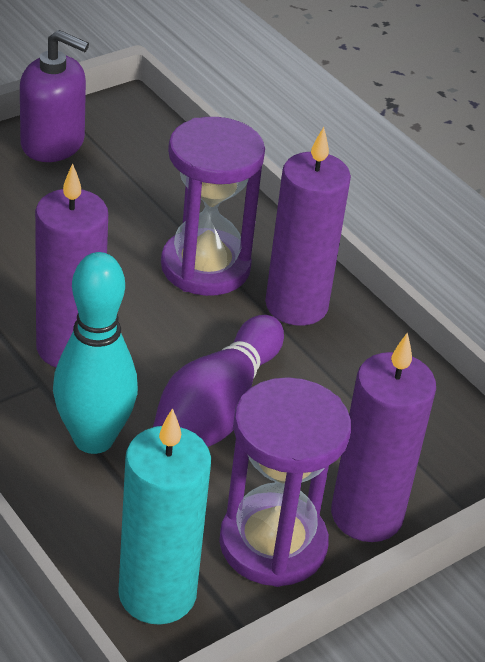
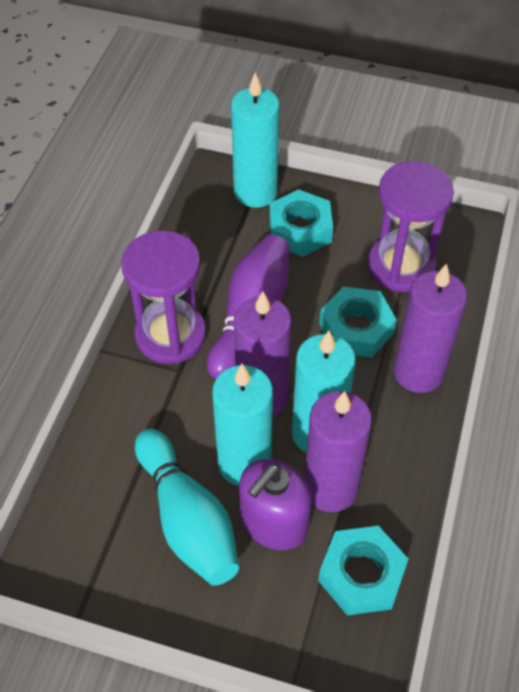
turquoise candle: [118,408,211,625] = 1 -> [212,364,273,486] [231,73,280,208] [292,331,356,453] = 3
turquoise nut: none = 0 -> [269,189,333,257] [318,526,408,615] [319,286,397,358] = 3

